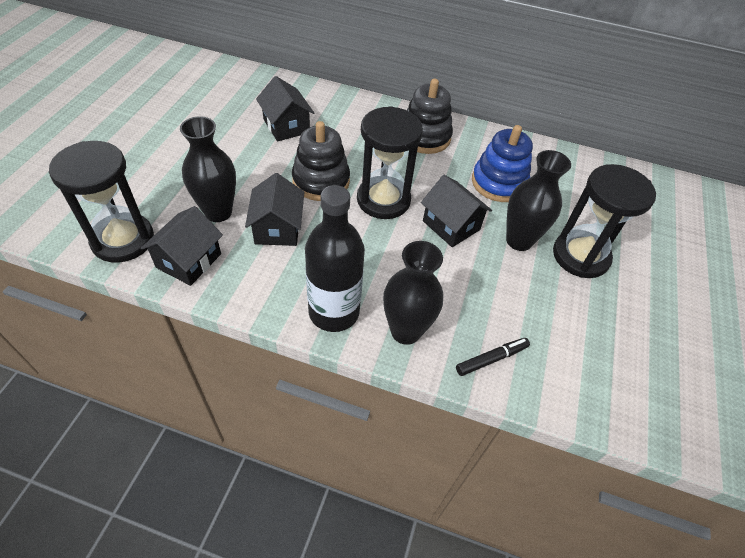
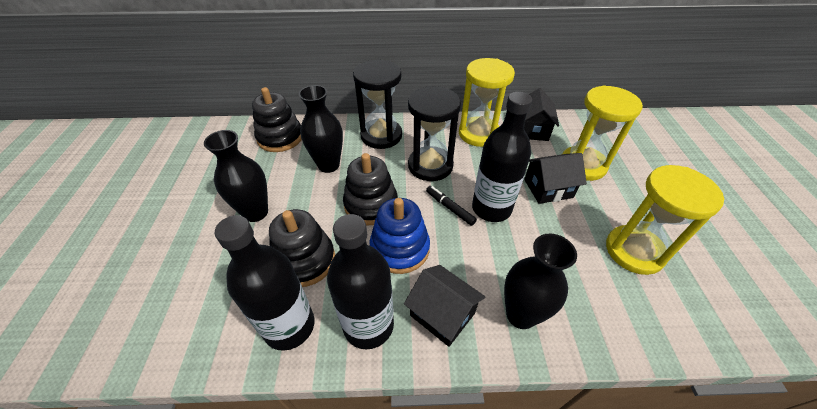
black bottle: [305,185,365,332] = 1 -> [215,215,315,351] [327,214,394,349] [472,92,532,222] = 3
black hourglass: [49,141,154,263] [357,106,423,219] [553,164,656,278] = 3 -> [353,60,402,149] [408,86,461,181] = 2
black house: [141,206,223,286] [245,173,304,246] [256,76,314,142] [421,175,492,247] = 4 -> [404,265,485,347] [524,88,559,141] [524,153,587,204] = 3
black stacking toy: [292,121,350,201] [407,79,453,154] = 2 -> [252,87,302,152] [269,209,335,287] [343,153,398,225] = 3
yellow hourglass: none = 0 -> [459,58,515,147] [562,85,643,181] [606,165,724,275] = 3

